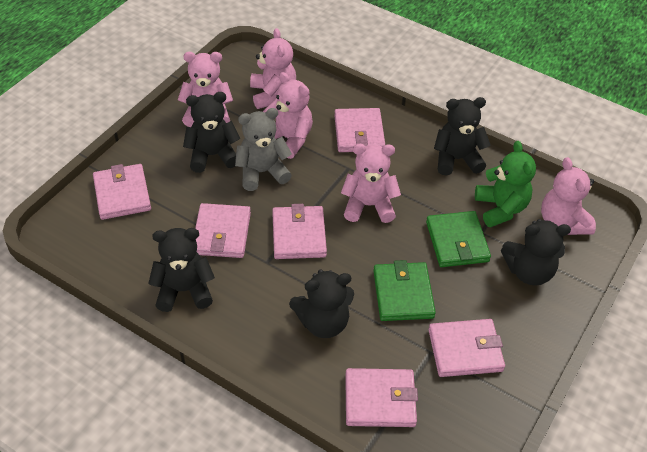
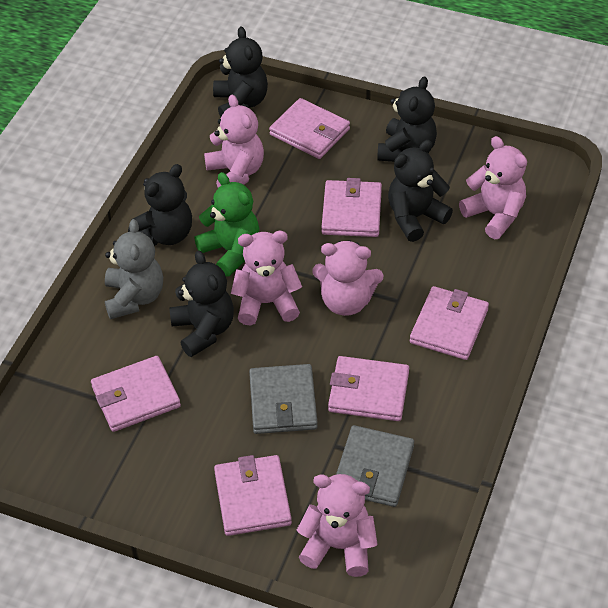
green wallet: [373,260,436,321] [426,211,491,267] = 2 -> none = 0
grey wallet: none = 0 -> [249,364,318,434] [336,425,414,507] = 2

